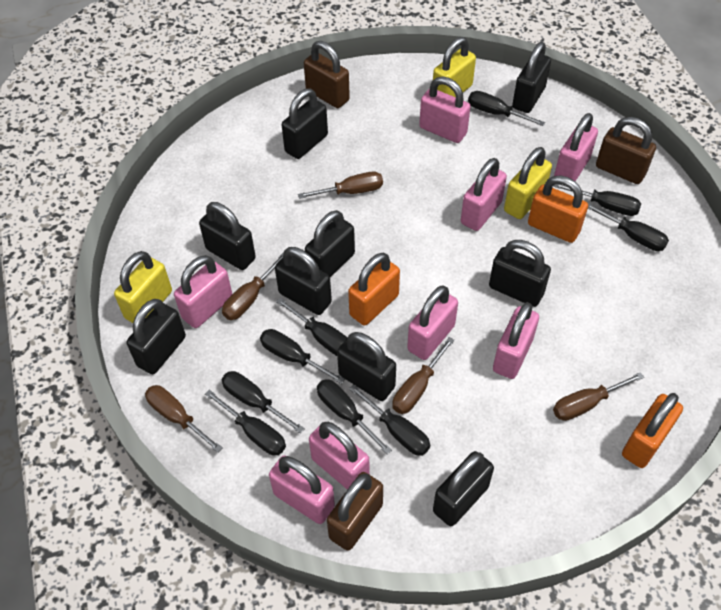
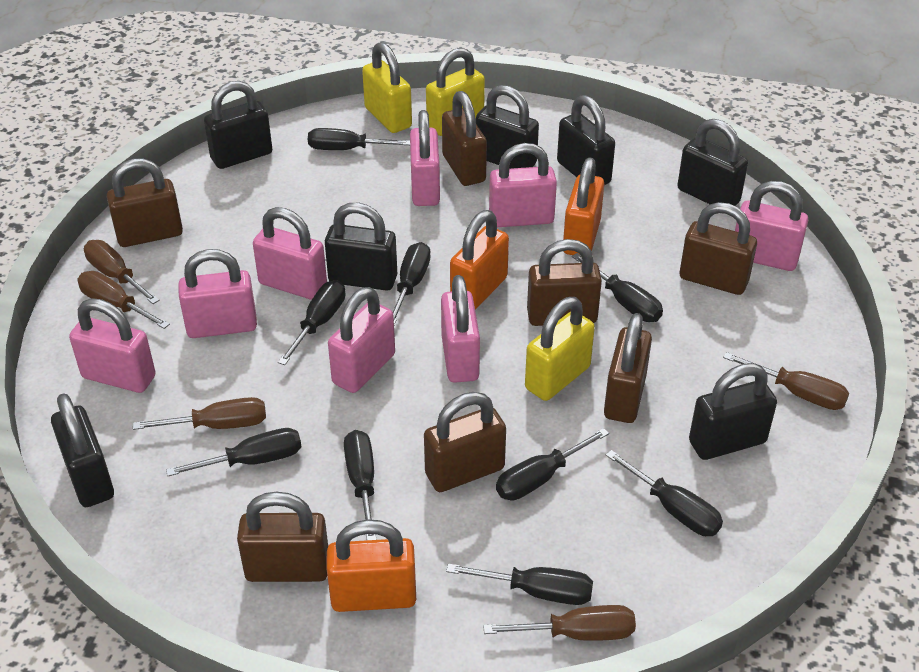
black padlock: [127,299,186,374] [199,202,256,270] [275,247,332,315] [282,88,328,159] [305,210,355,277] [337,332,396,401] [433,451,494,526] [489,240,551,307] [512,42,551,113] = 9 -> [51,393,114,507] [204,81,272,169] [325,203,397,291] [476,85,539,169] [557,95,615,185] [677,119,748,206] [689,363,777,460] = 7
brown padlock: [304,41,350,108] [327,472,383,551] [596,117,656,184] = 3 -> [107,158,183,247] [237,492,328,582] [424,392,506,492] [442,91,487,186] [527,239,602,326] [604,313,652,423] [680,202,757,295] = 7

